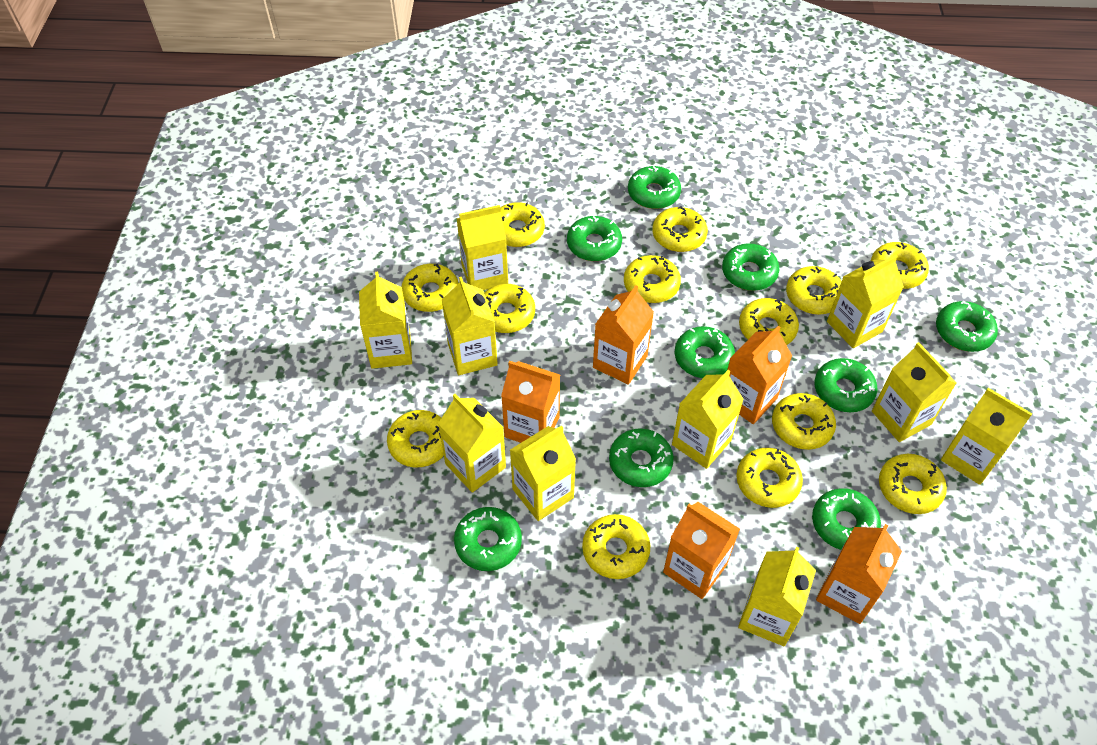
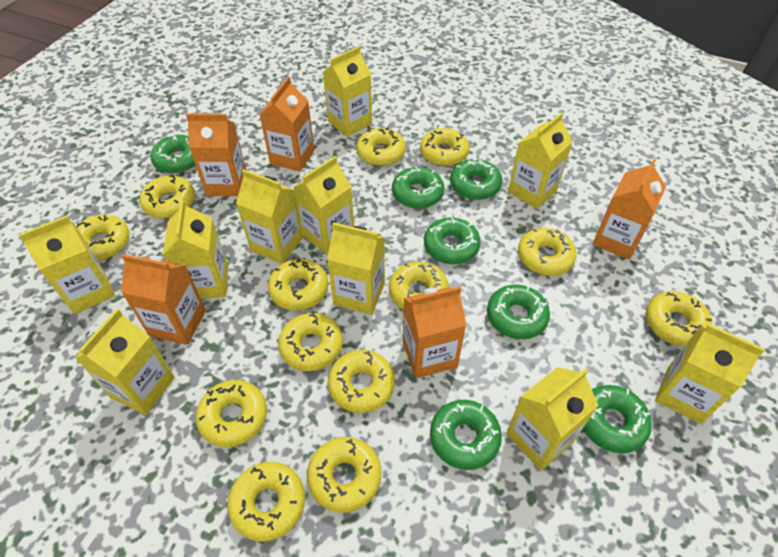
green donut: [454,507,522,571] [567,216,622,261] [609,428,674,487] [628,166,681,209] [675,326,735,378] [722,243,779,291] [812,488,881,550] [814,358,877,412] [936,301,998,352] = 9 -> [150,135,195,173] [392,167,444,209] [424,217,481,264] [430,400,502,470] [450,158,502,200] [487,285,550,339] [583,385,652,453] = 7

